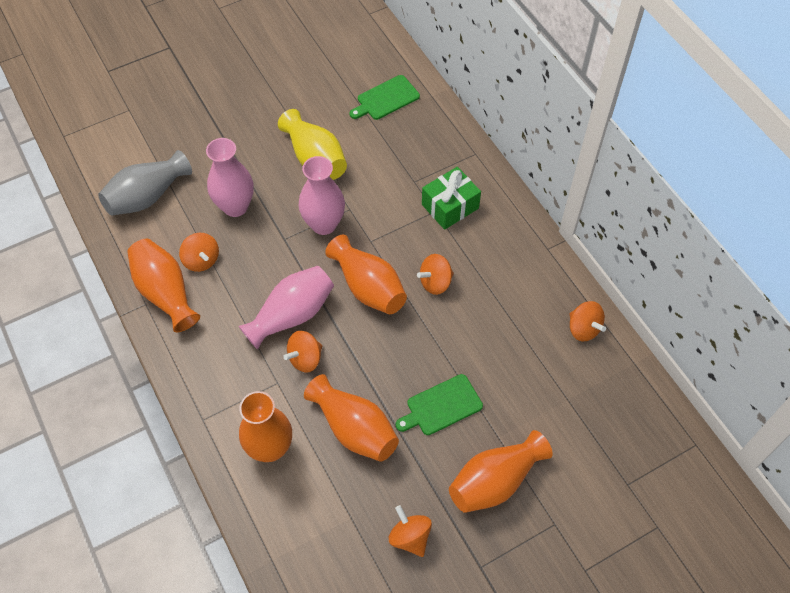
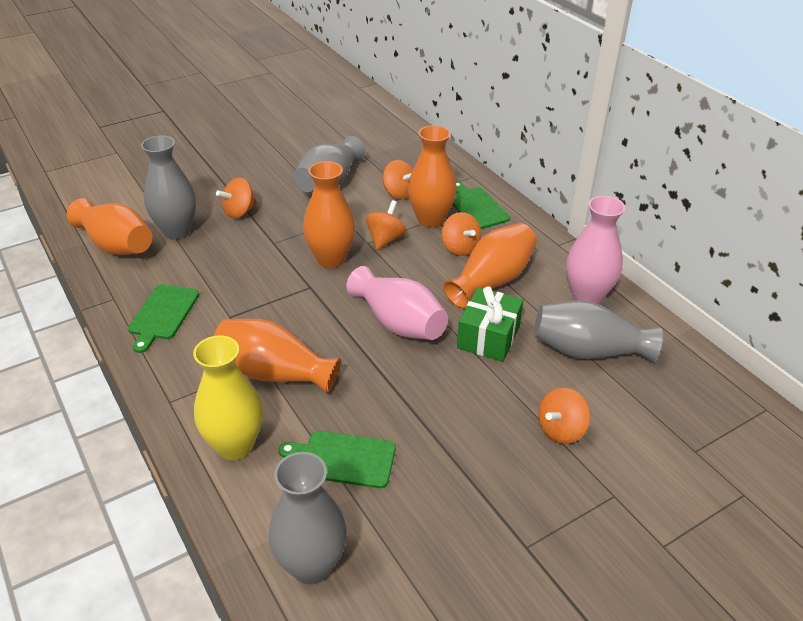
green cutting board: [349,75,420,120] [396,374,483,435] = 2 -> [128,284,199,353] [278,431,396,488] [453,181,510,229] = 3
grey vase: [98,150,192,215] = 1 -> [141,135,196,240] [269,452,347,585] [294,136,365,192] [534,300,663,362] = 4
pink vase: [206,138,254,217] [238,266,334,350] [299,156,345,235] = 3 -> [346,266,448,340] [566,196,625,304] = 2

